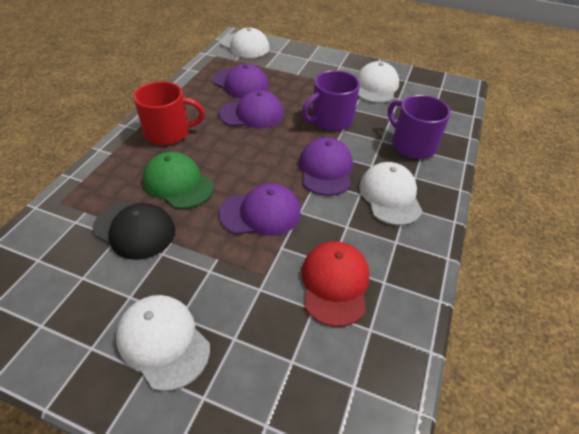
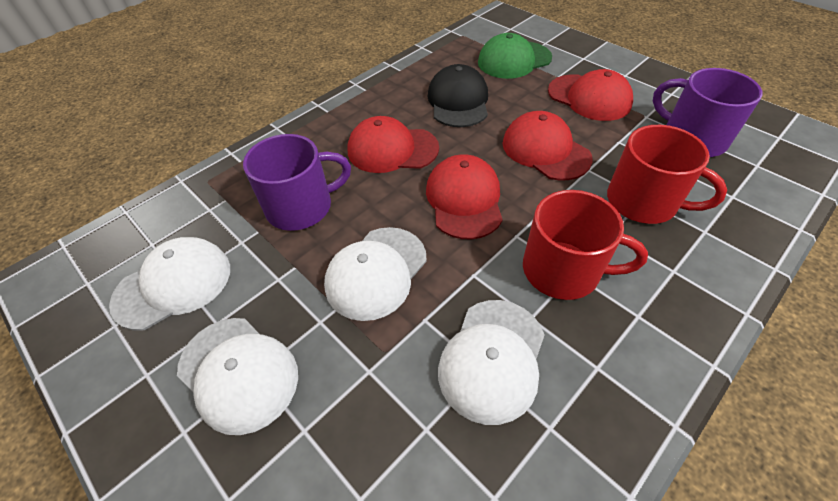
purple cap: [213,64,269,98] [219,90,284,128] [219,183,301,236] [299,137,353,196] = 4 -> none = 0
red cap: [301,242,369,327] = 1 -> [348,116,439,173] [426,154,503,239] [502,111,592,181] [548,69,633,121] = 4
red mug: [133,81,205,145] = 1 -> [523,190,648,300] [607,125,727,224] = 2

